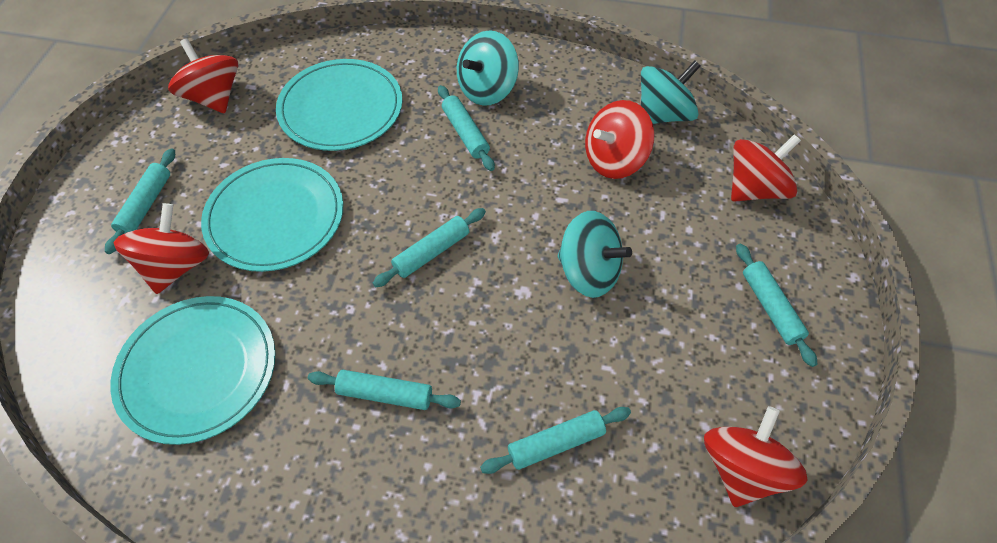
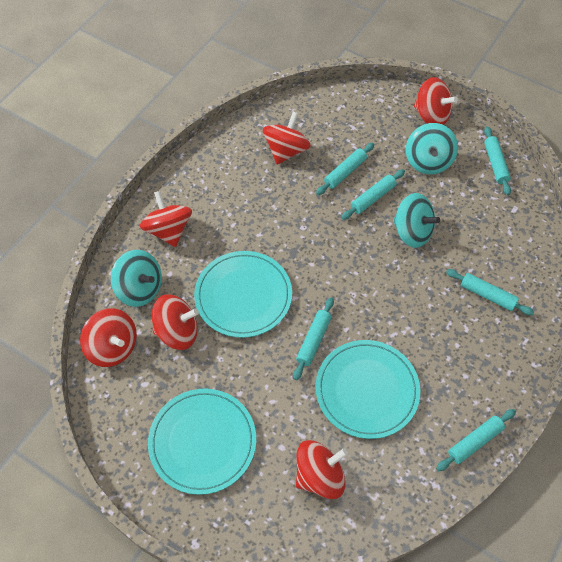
red spinning top: [113,203,209,294] [168,39,238,113] [585,100,654,179] [704,406,808,507] [731,135,801,202] = 5 -> [80,308,137,367] [140,191,192,247] [152,294,199,350] [263,112,311,165] [296,440,348,499] [414,77,458,125] = 6

